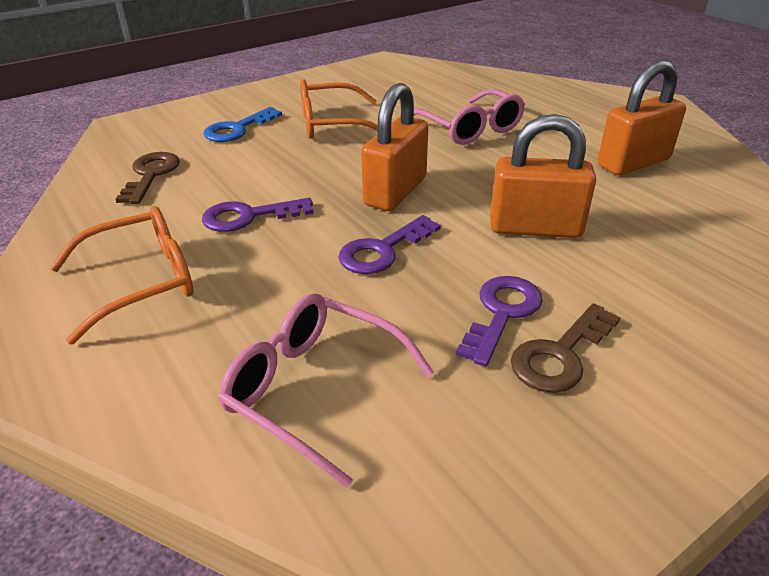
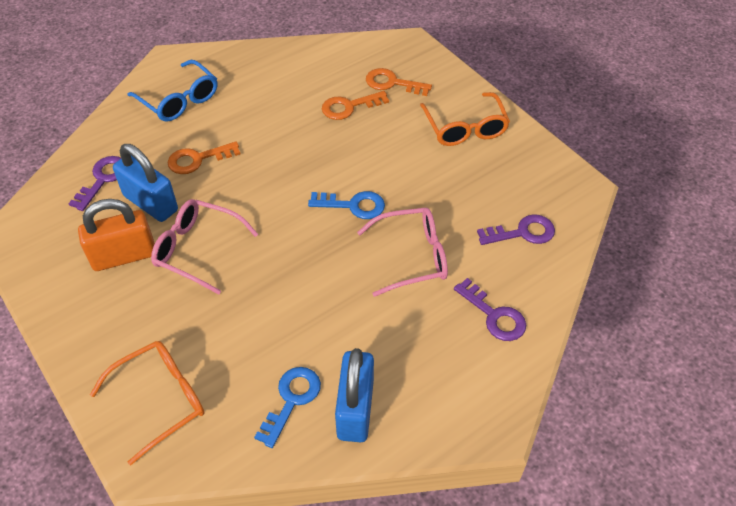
blue glasses: none = 0 -> [127,60,218,122] = 1
blue key: [203,107,282,142] = 1 -> [254,367,321,448] [308,191,385,219] = 2
blue padlock: none = 0 -> [113,144,178,222] [335,348,374,442] = 2
brown key: [116,152,180,204] [511,303,621,393] = 2 -> none = 0
orange key: none = 0 -> [168,141,241,174] [322,91,389,120] [366,68,432,96] = 3
orange padlock: [361,83,428,211] [490,114,596,238] [597,60,686,175] = 3 -> [78,199,155,271] = 1

